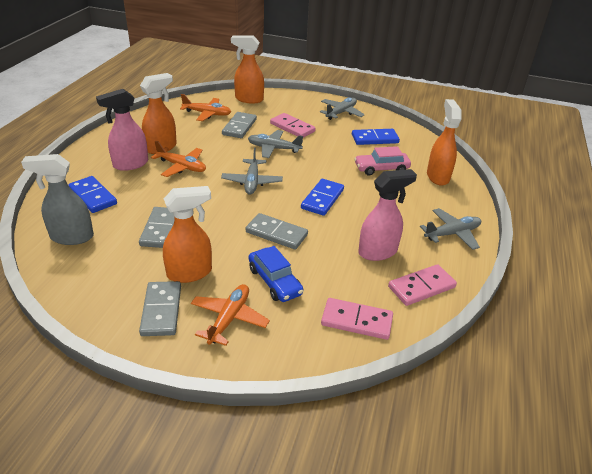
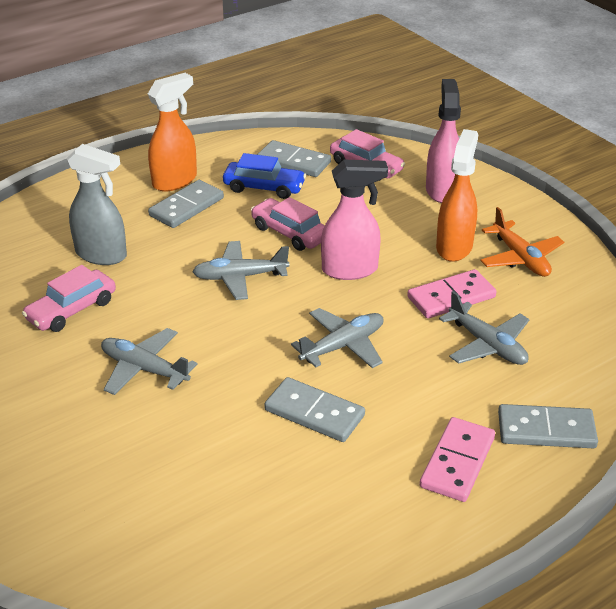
blue domino: [68,176,117,213] [301,179,344,216] [352,129,400,145] = 3 -> none = 0
orange plane: [151,141,206,177] [180,94,231,121] [191,284,270,346] = 3 -> [480,207,564,277] = 1
orange spray bottle: [140,73,177,154] [163,186,212,283] [231,35,264,104] [427,99,462,186] = 4 -> [148,73,197,191] [436,129,478,262] = 2
pink car: [354,146,411,176] = 1 -> [22,265,116,332] [251,197,325,251] [330,129,405,181] = 3
pink domino: [270,113,316,138] [321,298,393,340] [388,264,457,306] = 3 -> [407,269,497,319] [420,417,495,502] = 2

